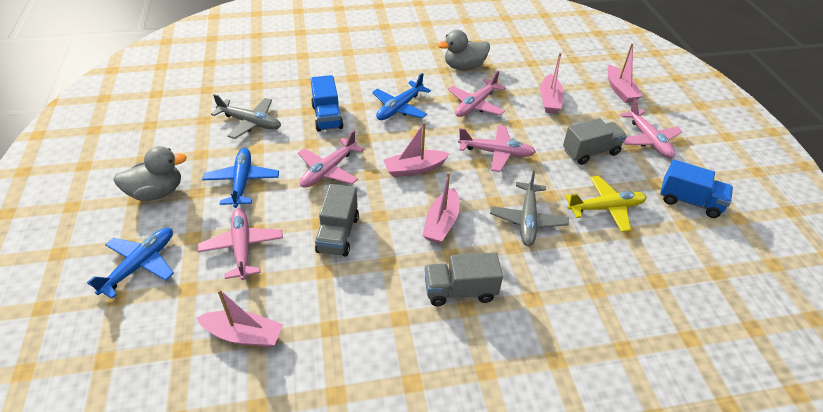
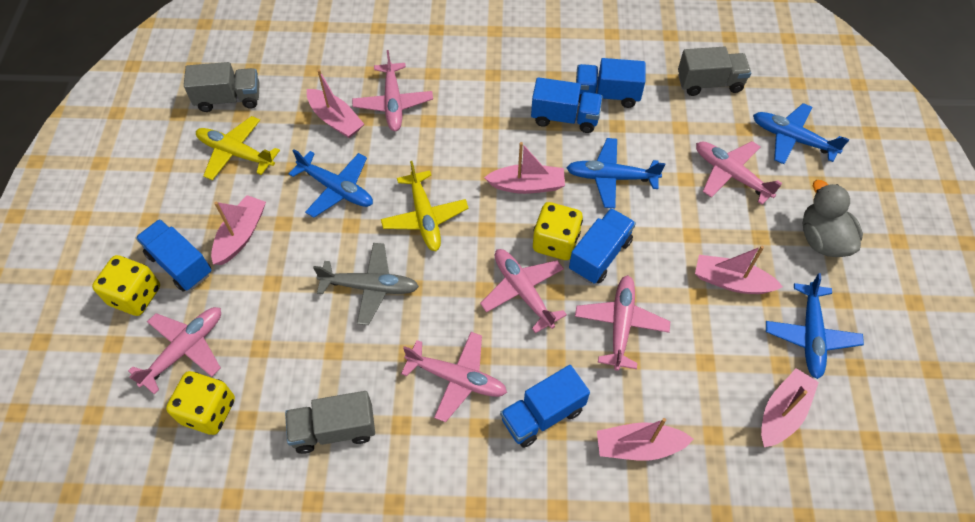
blue plane: [87,228,174,299] [202,148,279,208] [372,73,431,120] = 3 -> [289,149,373,217] [566,138,665,208] [753,103,849,164] [766,273,864,379] = 4
blue truck: [311,75,343,132] [660,160,733,218] = 2 -> [136,219,211,292] [500,365,590,448] [531,77,603,133] [569,208,636,284] [576,58,646,108] = 5
grey duck: [113,146,187,201] [438,30,490,70] = 2 -> [802,180,863,257] = 1
grey plane: [211,94,281,139] [490,171,569,246] = 2 -> [313,243,419,325] = 1
pink boat: [196,289,283,347] [384,122,450,177] [422,172,459,244] [540,53,564,114] [607,43,642,103] = 5 -> [211,195,266,265] [307,69,364,138] [484,142,565,194] [597,418,693,461] [695,246,783,294] [761,368,819,447] = 6
pink plane: [198,208,283,280] [298,130,364,188] [448,71,506,117] [458,125,536,172] [620,99,683,158] = 5 -> [128,307,221,394] [352,50,433,131] [401,332,507,422] [480,249,567,333] [575,275,670,371] [696,141,782,205] = 6
yellow dice: none = 0 -> [92,255,160,316] [166,371,235,435] [533,202,583,260] = 3
yellow plane: [565,176,647,232] = 1 -> [196,116,280,180] [381,161,469,251] = 2

